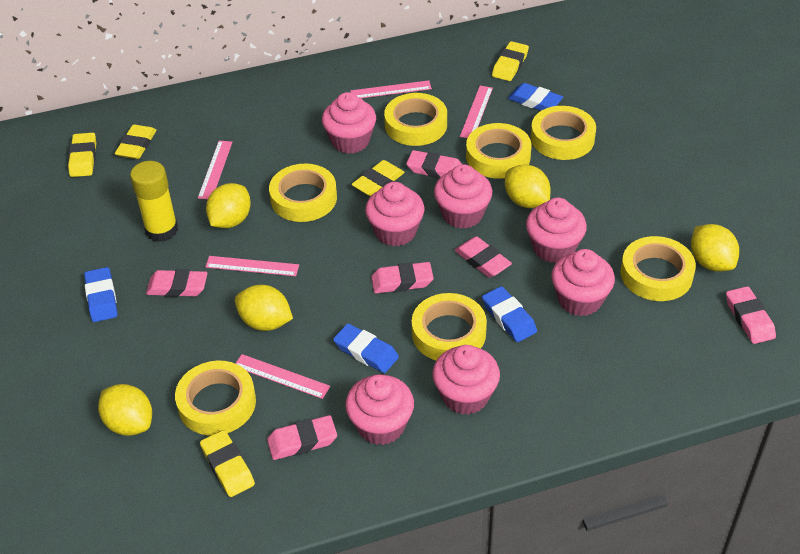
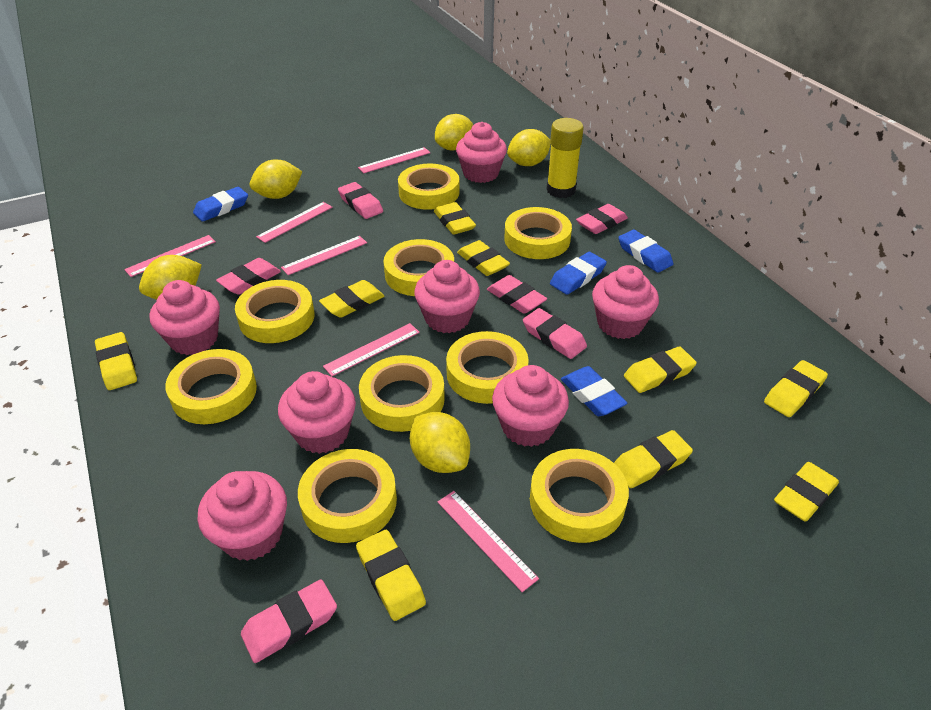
pink ruler: [198,141,232,199] [205,256,299,276] [235,354,330,399] [351,80,432,98] [460,86,493,138] = 5 -> [124,235,216,277] [256,202,332,243] [281,236,367,275] [323,323,420,376] [358,147,431,173] [437,491,539,592] = 6
yellow eraser: [68,133,96,177] [115,125,157,159] [200,430,255,497] [352,160,405,197] [492,41,529,81] = 5 -> [95,332,137,390] [319,280,384,318] [356,530,426,621] [434,202,476,235] [457,240,510,276] [614,430,693,488] [624,347,697,393] [764,360,828,417] [774,462,839,522] = 9
yellow tape: [175,361,256,435] [269,164,337,222] [384,93,447,146] [412,293,487,361] [466,123,531,179] [531,106,596,160] [621,236,696,301] = 7 -> [165,349,257,424] [235,280,315,343] [298,449,397,543] [359,355,445,432] [383,239,454,296] [398,164,459,210] [446,331,529,404] [504,207,572,259] [530,449,629,543] = 9

